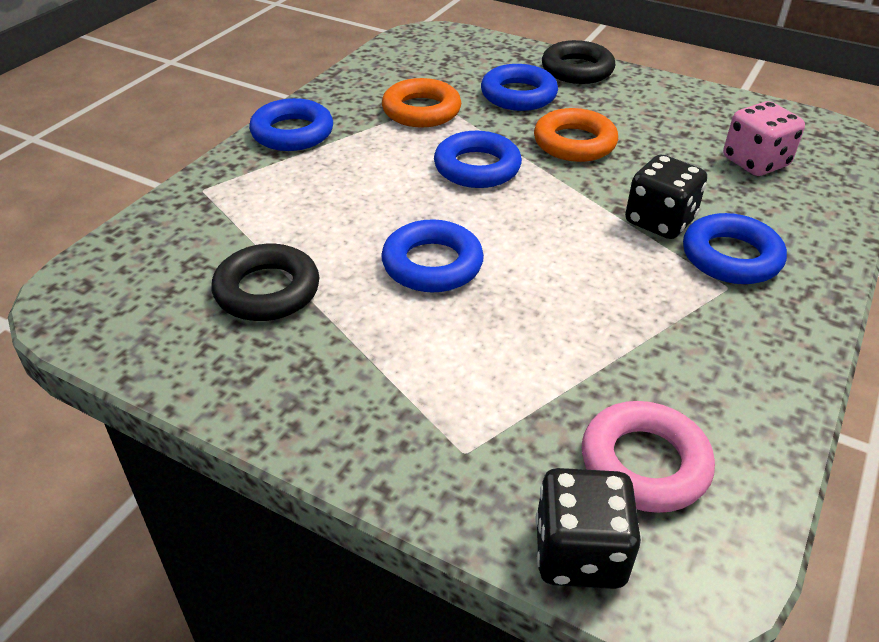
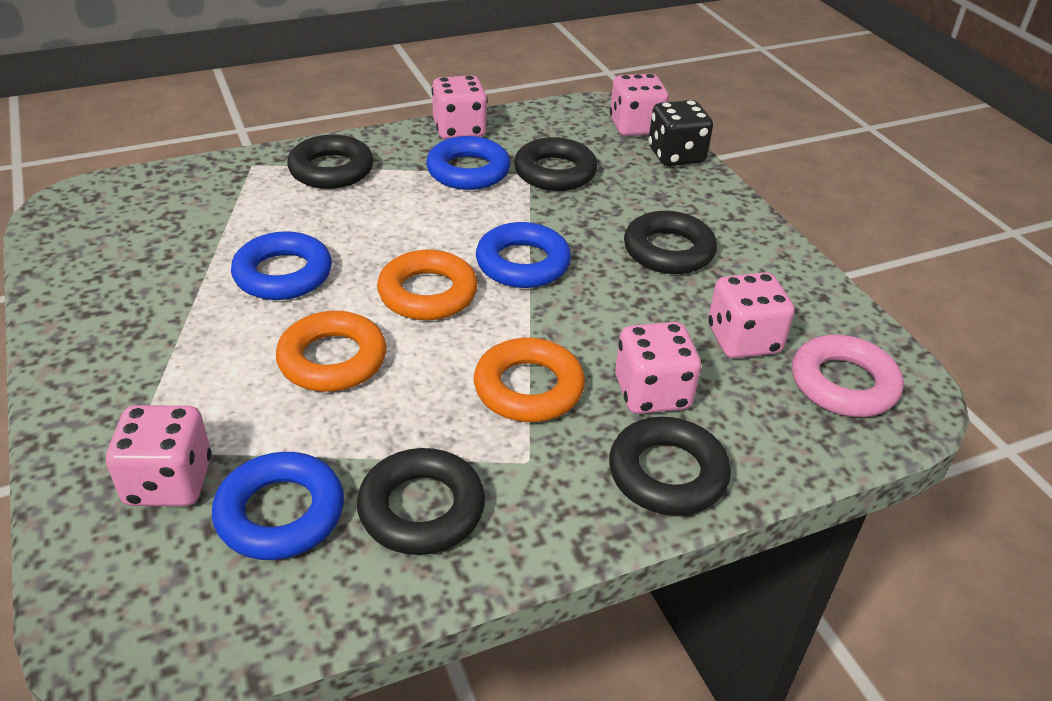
black dice: [536,468,642,589] [625,155,707,239] = 2 -> [648,100,713,166] = 1
black ring: [212,244,319,321] [542,40,615,84] = 2 -> [287,134,374,189] [357,448,485,555] [514,137,598,191] [609,417,731,516] [624,211,717,274] = 5
blue ring: [249,98,333,151] [381,219,484,292] [434,131,522,188] [481,64,558,111] [683,213,787,284] = 5 -> [212,452,344,560] [231,231,332,300] [426,136,510,190] [476,222,571,288] = 4
orange ring: [382,78,461,128] [534,108,618,162] = 2 -> [276,311,387,392] [377,250,478,320] [474,338,585,422] = 3
pink dice: [723,101,805,176] = 1 -> [106,405,212,506] [431,75,488,139] [610,74,669,136] [615,322,701,414] [708,272,795,358] = 5

